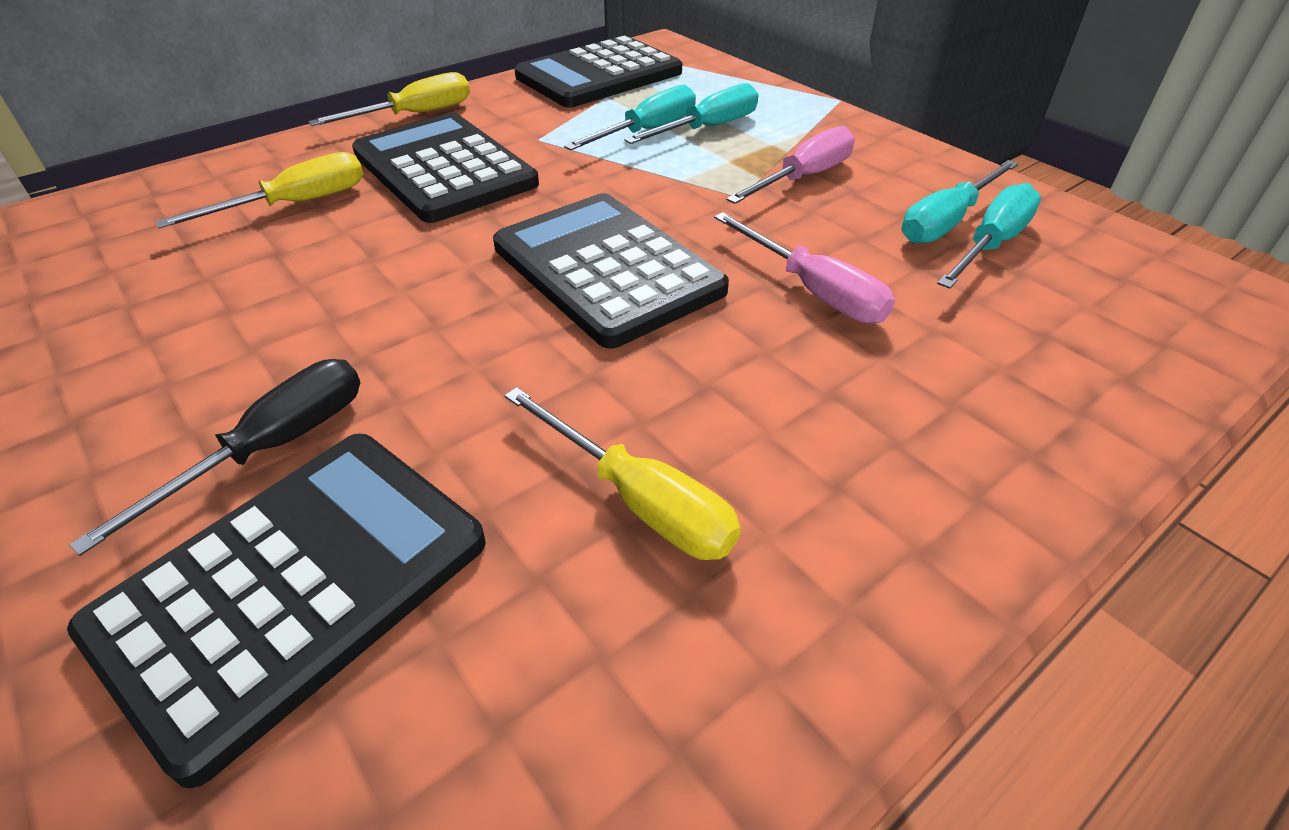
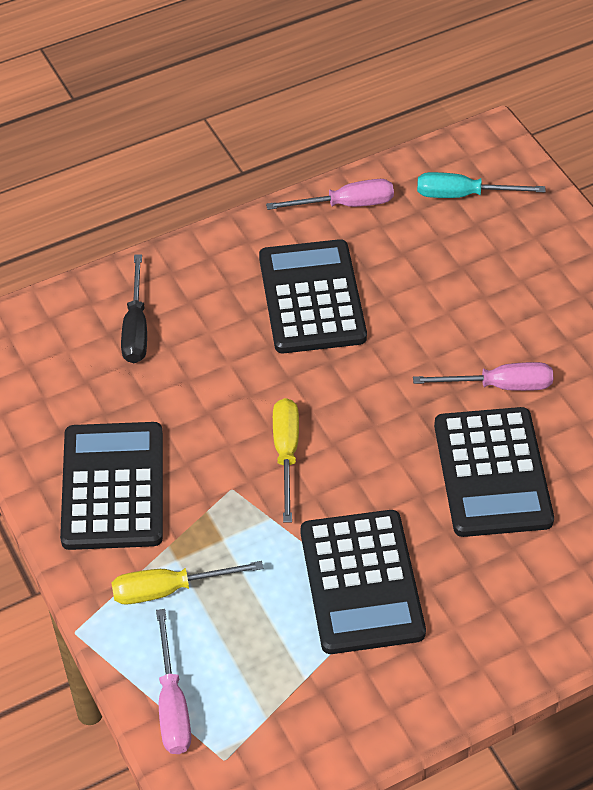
pink screwdriver: [714,212,895,324] [726,126,855,204] = 2 -> [156,609,191,754] [266,179,394,210] [413,362,553,391] = 3
turquoise screwdriver: [564,85,696,150] [624,83,758,144] [901,160,1018,244] [937,183,1041,289] = 4 -> [417,172,546,198] = 1
yellow screwdriver: [155,152,364,228] [308,72,470,126] [504,387,741,560] = 3 -> [111,561,263,604] [273,398,299,523] = 2

